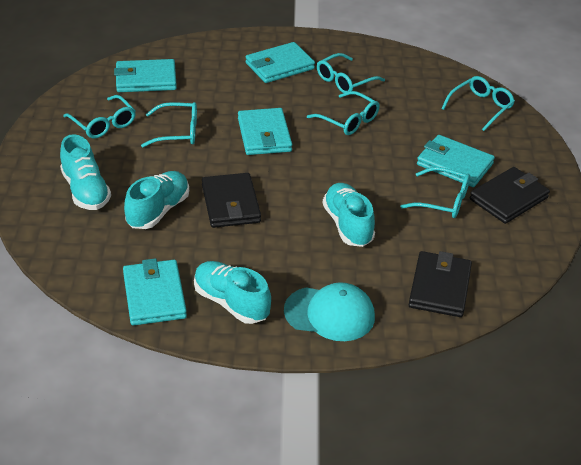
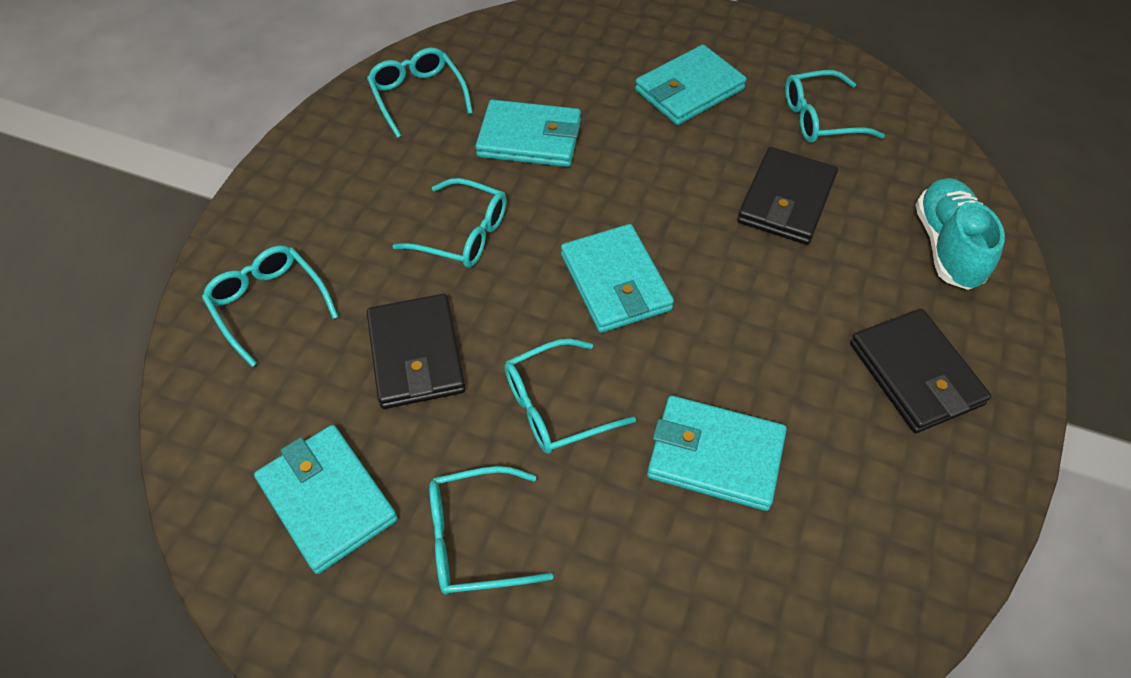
turquoise cap: [284,282,375,341] = 1 -> none = 0
turquoise shoe: [60,134,111,210] [124,171,189,229] [194,261,271,324] [323,183,375,247] = 4 -> [915,178,1005,290] = 1

